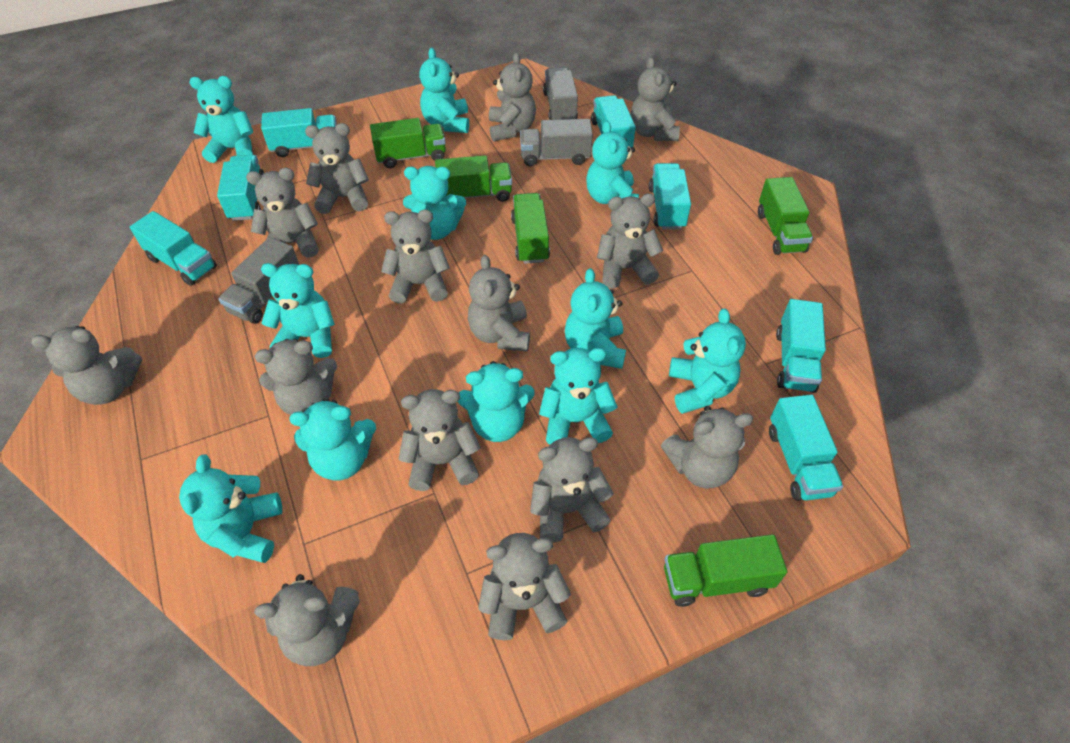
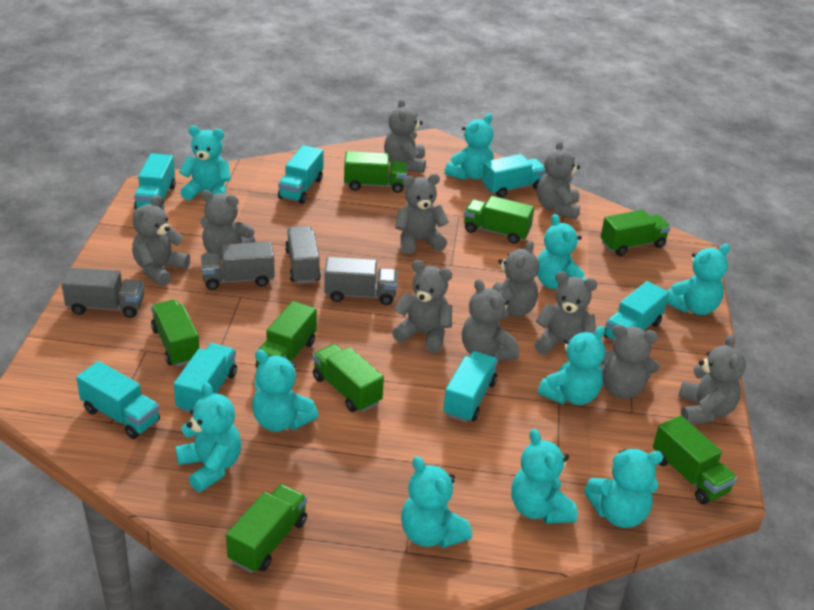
green truck: [370,118,446,168] [435,155,512,202] [511,193,550,264] [664,534,787,607] [758,177,813,255] = 5 -> [151,299,200,367] [226,484,307,573] [255,301,317,368] [313,344,384,412] [344,151,407,193] [464,196,534,244] [600,210,671,256] [653,415,737,504] = 8
grey teddy bear: [31,326,142,405] [246,168,318,258] [254,574,360,666] [255,339,337,415] [305,123,369,214] [381,210,450,304] [398,389,481,491] [468,255,530,352] [478,533,571,640] [489,52,536,141] [530,437,613,542] [597,193,663,288] [631,57,680,141] [661,406,753,489] = 14 -> [132,195,190,286] [200,190,256,260] [384,99,426,173] [392,260,452,353] [395,174,449,254] [462,279,519,361] [492,240,539,319] [534,272,598,355] [537,141,580,219] [599,325,659,399] [678,334,746,424] = 11
grey truck: [218,237,299,324] [520,119,593,167] [543,67,578,120] = 3 -> [62,268,144,318] [201,242,275,290] [285,226,321,284] [324,257,398,305] = 4
turquoise teddy bear: [179,454,282,563] [189,76,253,163] [261,263,335,358] [289,398,376,481] [403,166,466,240] [419,48,469,133] [457,361,535,442] [539,348,618,444] [565,268,626,369] [586,121,639,204] [669,308,746,414] = 11 -> [175,382,241,492] [179,126,231,200] [252,350,318,432] [401,456,472,548] [445,114,494,180] [511,429,578,524] [537,214,587,289] [538,326,605,405] [584,449,664,528] [667,244,730,315] = 10

